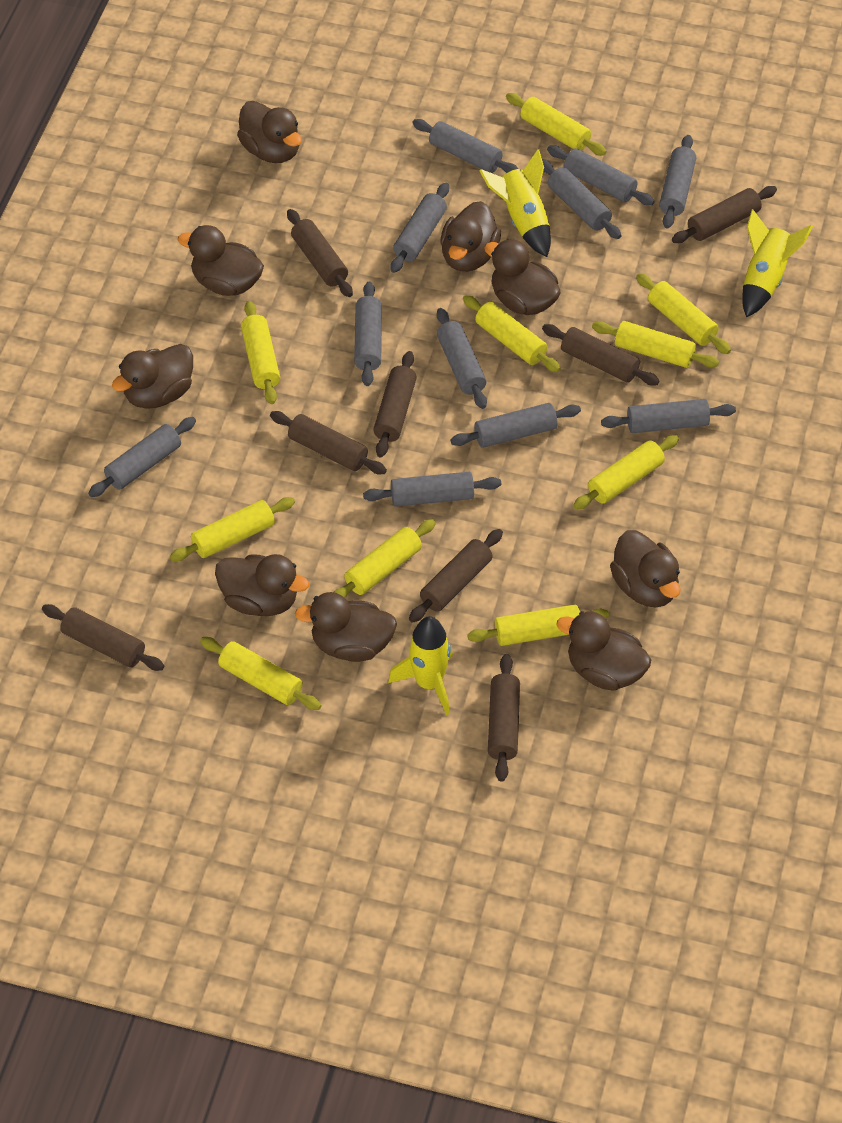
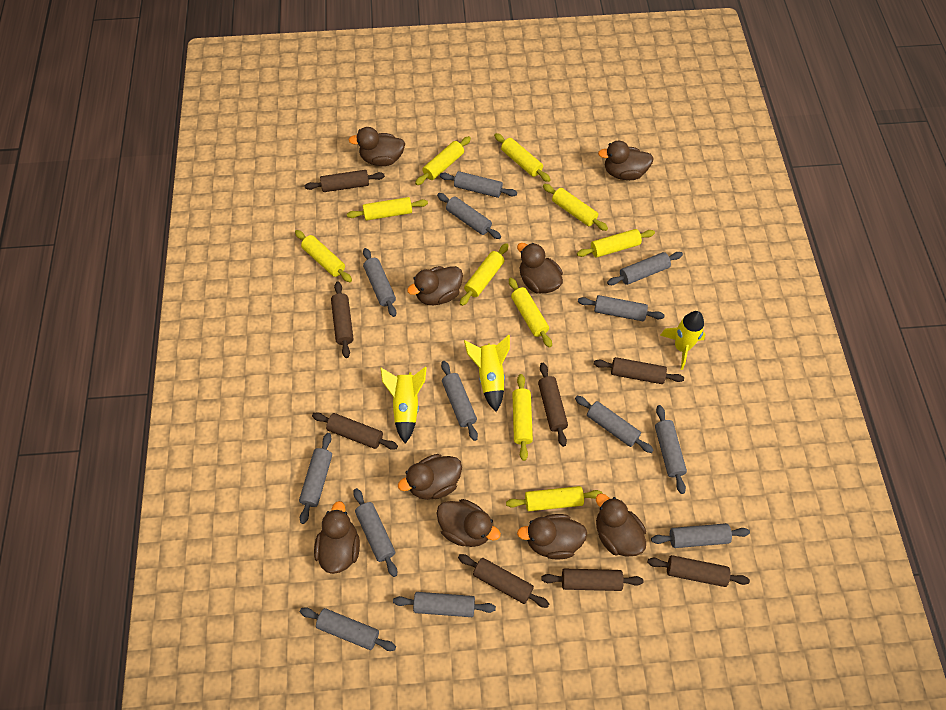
grey rolling pin: [88,417,196,497] [354,282,382,386] [363,472,501,507] [390,183,449,273] [412,119,518,173] [437,308,487,409] [451,403,581,448] [542,159,622,239] [547,145,655,205] [601,399,736,433] [659,135,696,229] = 11 -> [299,433,332,524] [300,607,396,651] [353,488,397,577] [363,248,396,317] [393,592,496,617] [437,193,501,239] [440,171,517,198] [441,361,478,441] [575,396,654,453] [578,295,665,321] [607,252,683,285] [651,523,750,548] [655,405,687,494] = 13

